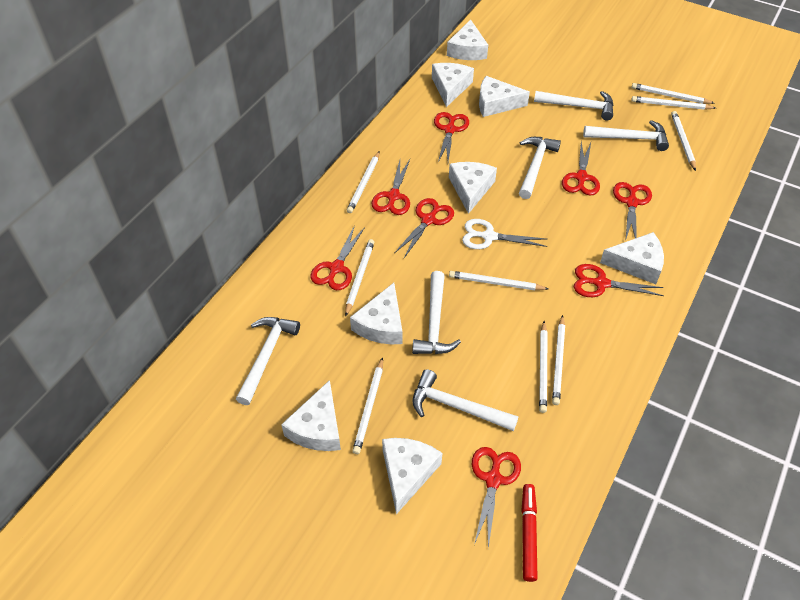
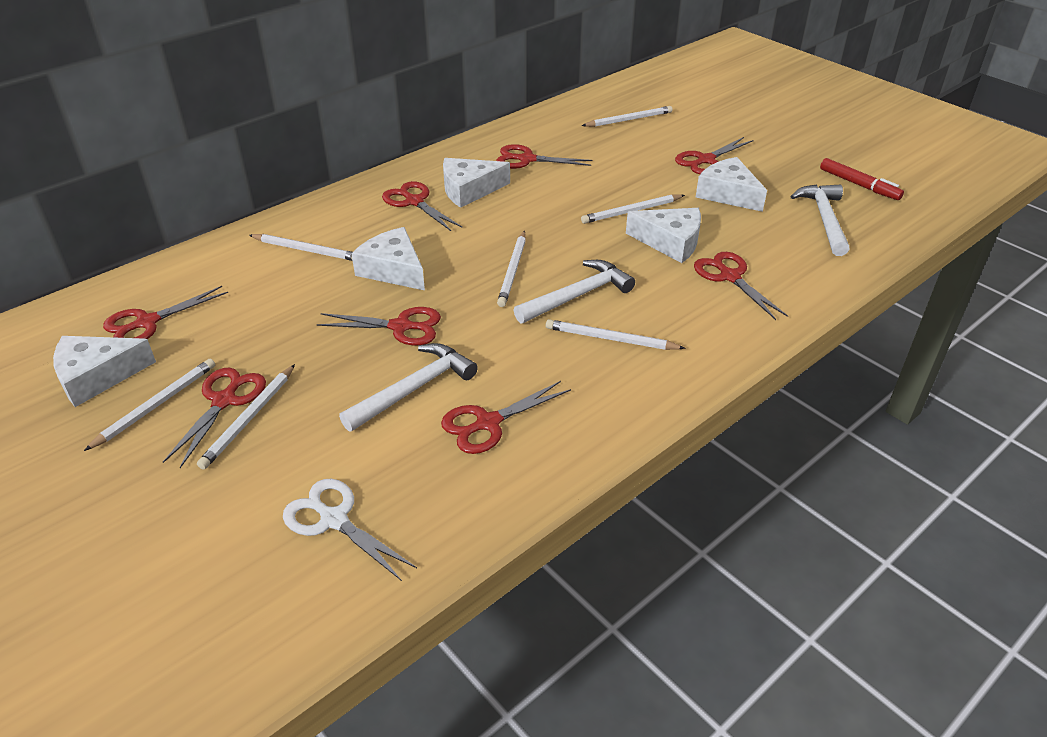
white cheese: [281,380,341,451] [350,283,402,344] [382,438,442,514] [432,63,474,107] [447,19,488,60] [449,162,497,214] [479,76,530,117] [600,232,664,284] = 8 -> [53,336,156,407] [351,227,425,290] [443,158,510,208] [626,208,701,263] [696,157,767,212] = 5
white hammer: [236,317,300,405] [412,271,461,354] [413,369,519,431] [519,137,561,199] [534,91,614,120] [583,120,669,151] = 6 -> [339,343,478,432] [514,260,635,323] [790,184,850,256] = 3
white pencil: [345,239,374,317] [347,152,379,213] [352,357,383,454] [449,271,548,290] [539,321,548,413] [552,315,565,405] [631,96,716,110] [632,83,714,104] [671,111,696,171] = 9 -> [84,359,215,451] [197,364,295,469] [249,234,353,261] [497,231,526,307] [546,319,685,350] [581,194,685,224] [582,106,673,127] = 7

